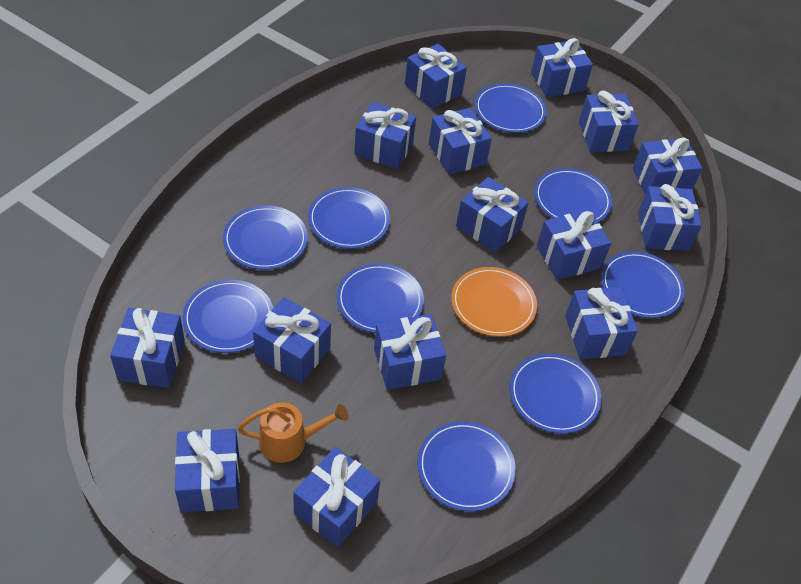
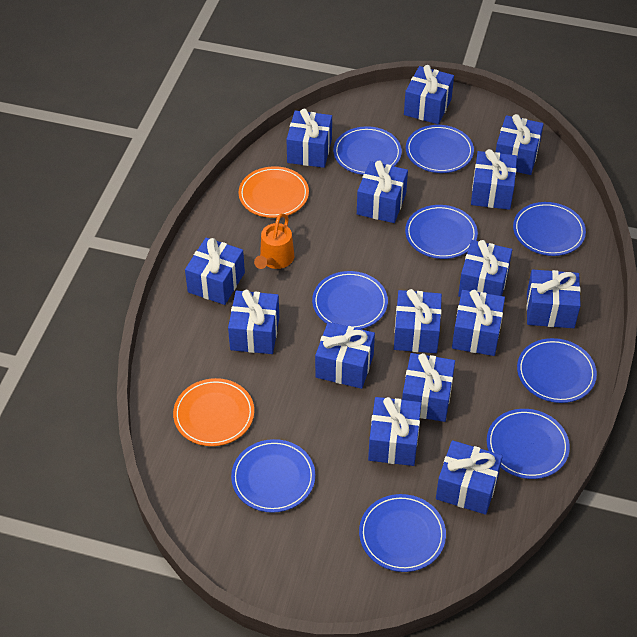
orange plate: [451,267,537,337] = 1 -> [173,378,254,446] [239,166,309,218] = 2

